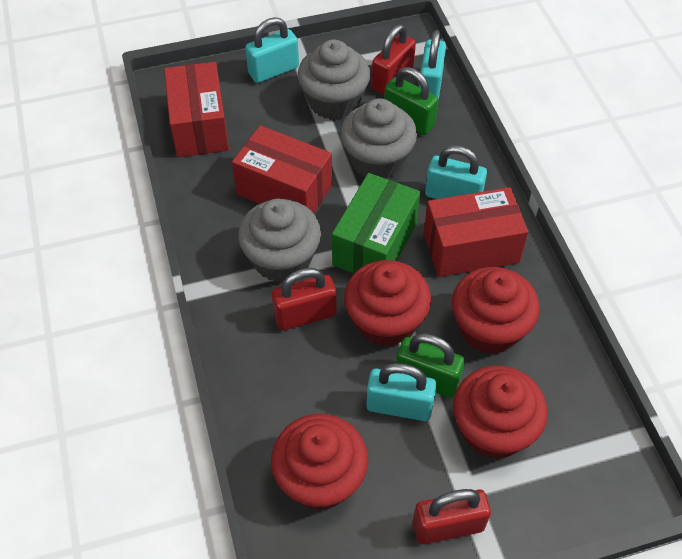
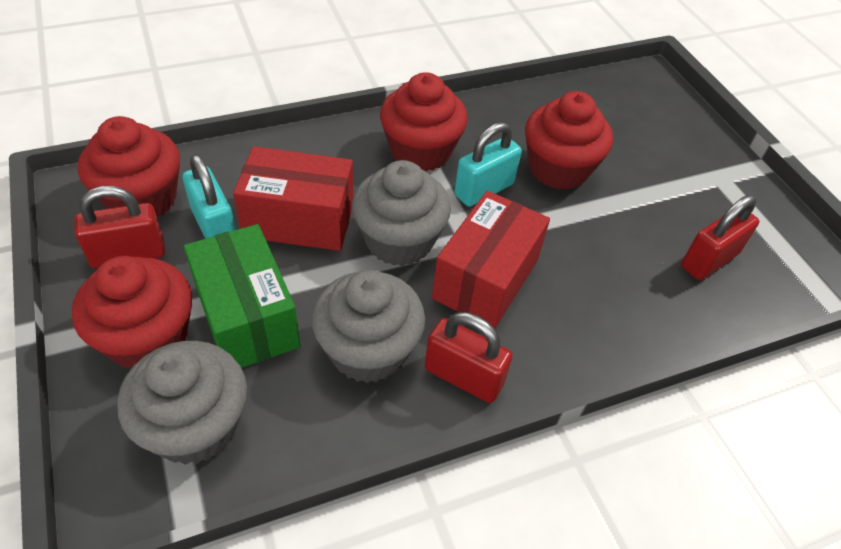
green padlock: [384,67,438,135] [396,333,465,398] = 2 -> none = 0
red box: [164,62,229,157] [232,125,332,213] [424,187,528,277] = 3 -> [233,146,353,251] [432,191,550,329] = 2
turquoise padlock: [245,17,299,83] [366,363,436,421] [419,30,446,100] [425,145,487,199] = 4 -> [182,154,236,239] [454,122,522,207] = 2

